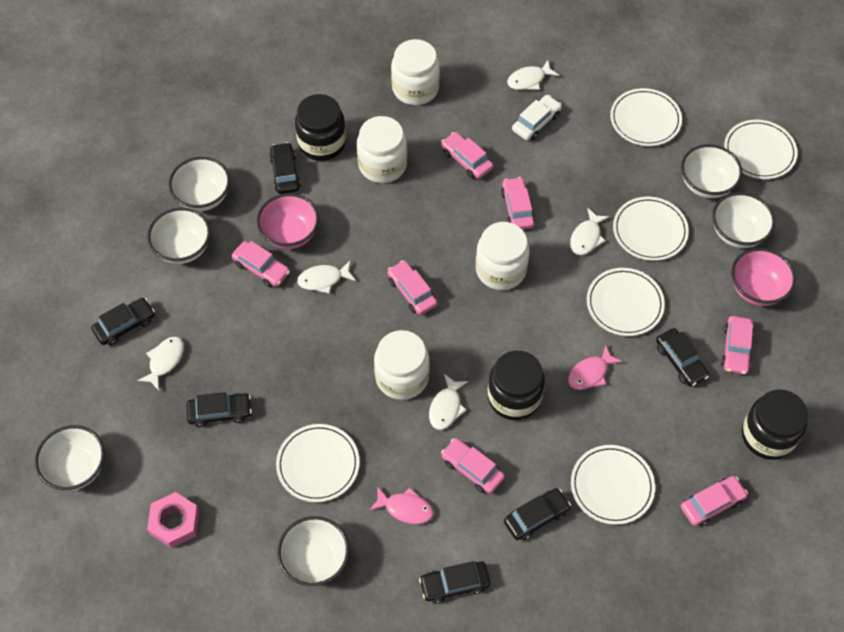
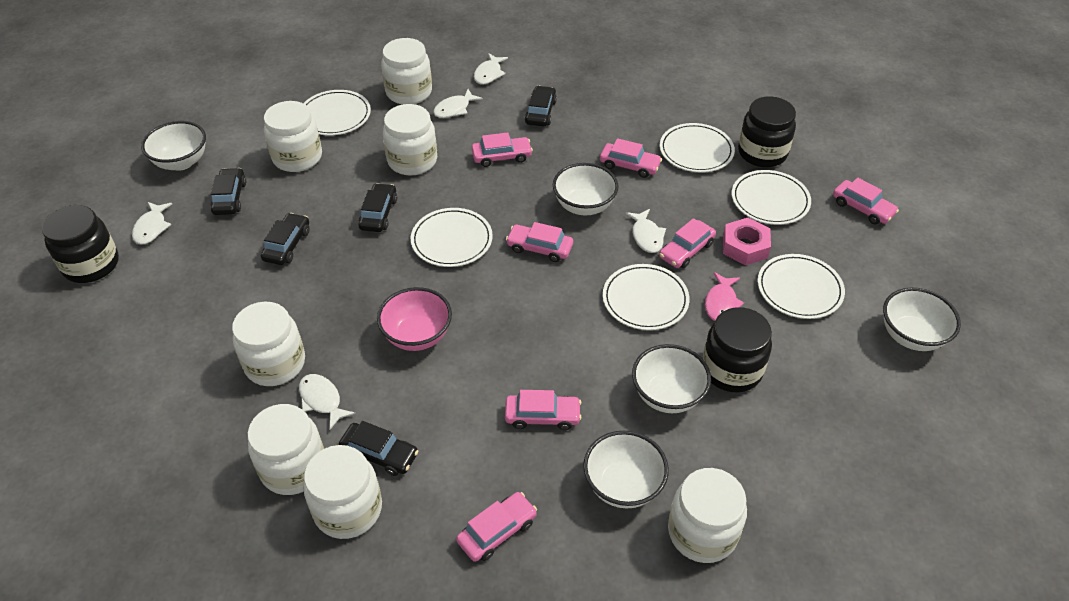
black car: [91,298,155,345] [186,392,252,427] [269,142,301,194] [419,561,490,604] [504,488,571,540] [656,328,709,387] = 6 -> [210,168,246,215] [261,213,310,265] [339,421,418,476] [358,183,397,232] [525,86,557,126] = 5
pink bowl: [256,193,319,249] [731,248,796,306] = 2 -> [377,287,452,351] = 1
pink fish: [369,486,434,524] [568,344,623,390] = 2 -> [705,272,744,321] = 1
white bowl: [35,425,105,491] [147,208,211,264] [168,157,230,211] [277,516,349,586] [681,144,743,198] [712,192,775,248] = 6 -> [141,121,206,171] [553,163,619,216] [583,431,669,509] [632,344,711,413] [883,288,961,351] = 5
white car: [512,95,562,140] = 1 -> none = 0
white jar: [357,116,407,183] [374,330,430,400] [391,39,440,105] [476,222,530,290] = 4 -> [232,302,305,386] [248,404,324,495] [264,101,322,172] [304,445,382,539] [381,38,432,105] [383,104,437,176] [668,468,747,563] = 7

